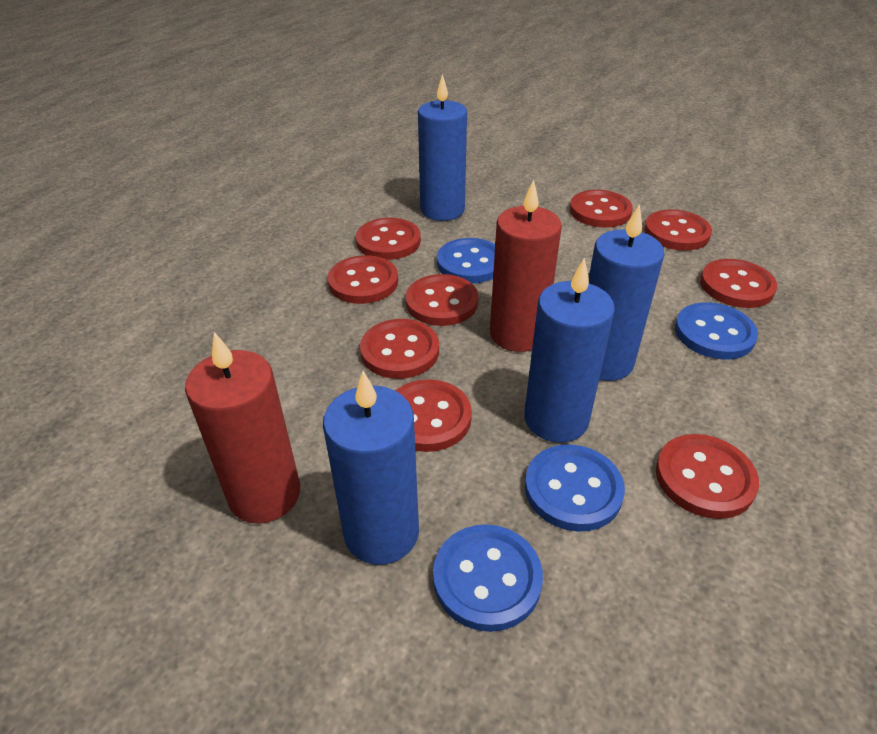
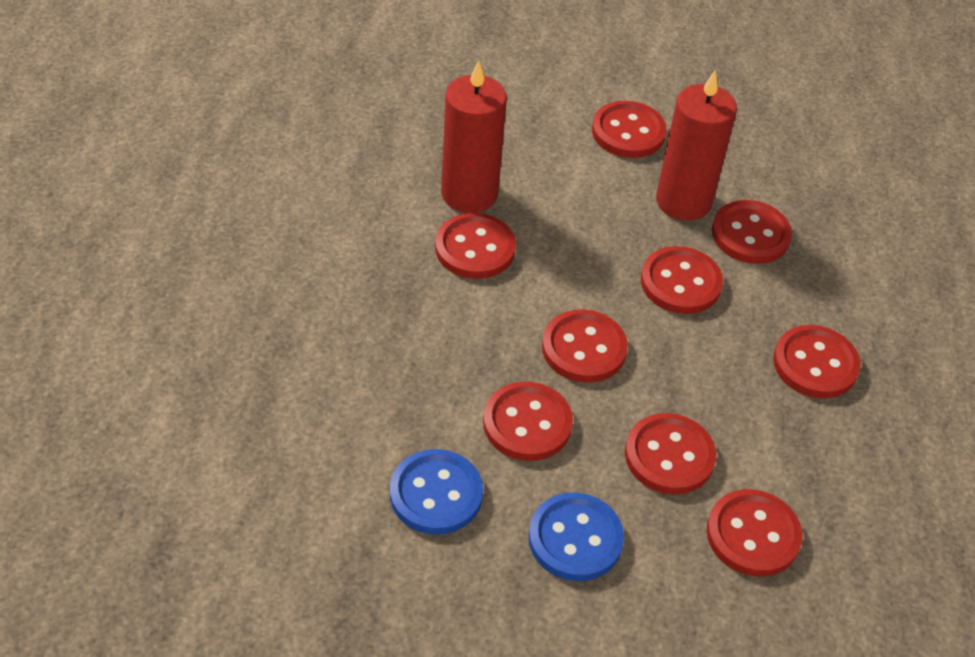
blue button: [433,524,543,632] [437,238,495,283] [525,444,625,532] [675,302,758,359] = 4 -> [390,449,483,535] [528,493,624,581] = 2
blue candle: [323,371,419,565] [418,74,467,221] [524,258,615,443] [589,204,665,381] = 4 -> none = 0

